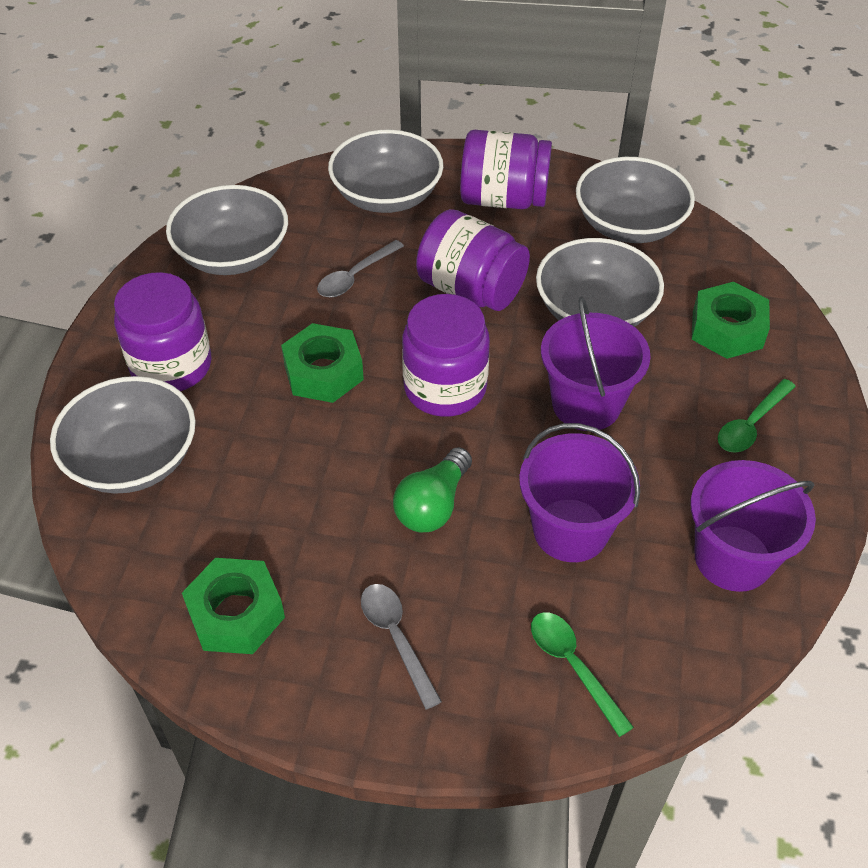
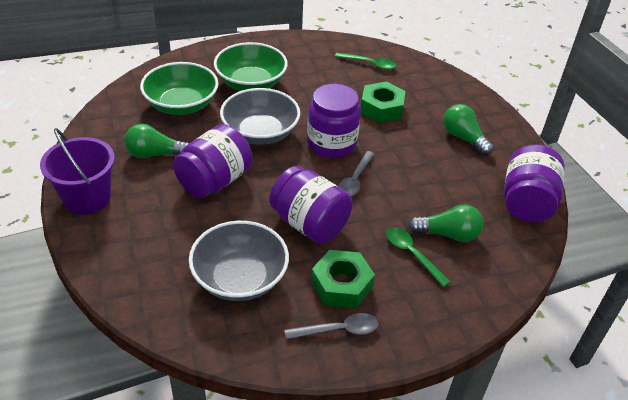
green bowl: none = 0 -> [140,62,218,115] [214,42,288,91] = 2
green light bulb: [393,447,472,532] = 1 -> [124,124,189,158] [408,205,484,242] [443,104,493,155] = 3
green nut: [182,558,285,654] [281,323,364,403] [692,282,770,359] = 3 -> [311,250,375,309] [361,82,405,123] = 2
grey bowl: [50,376,196,493] [166,185,288,275] [328,130,443,213] [536,238,664,327] [576,157,695,243] = 5 -> [189,221,289,301] [220,88,301,145] = 2
purple bucket: [519,423,640,562] [541,296,651,431] [690,460,816,592] = 3 -> [40,128,115,215] = 1

